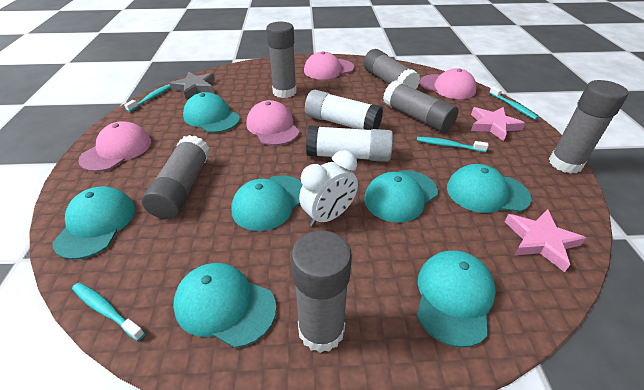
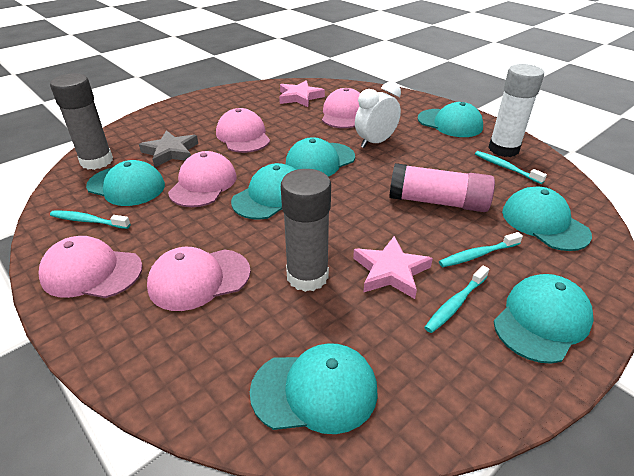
grey glue stick: [142,135,210,219] [266,22,297,98] [291,230,352,353] [363,49,420,89] [383,80,459,133] [549,80,628,174] = 6 -> [50,73,113,170] [281,169,331,292] = 2
pink cap: [78,121,151,172] [246,100,300,146] [304,51,354,80] [420,68,477,99] = 4 -> [39,236,143,298] [147,247,251,311] [168,151,236,207] [216,108,270,153] [322,88,360,128] = 5
pink glue stick: none = 0 -> [390,163,495,212] = 1
white glue stick: [305,90,383,130] [306,125,393,162] = 2 -> [488,64,544,157] = 1

